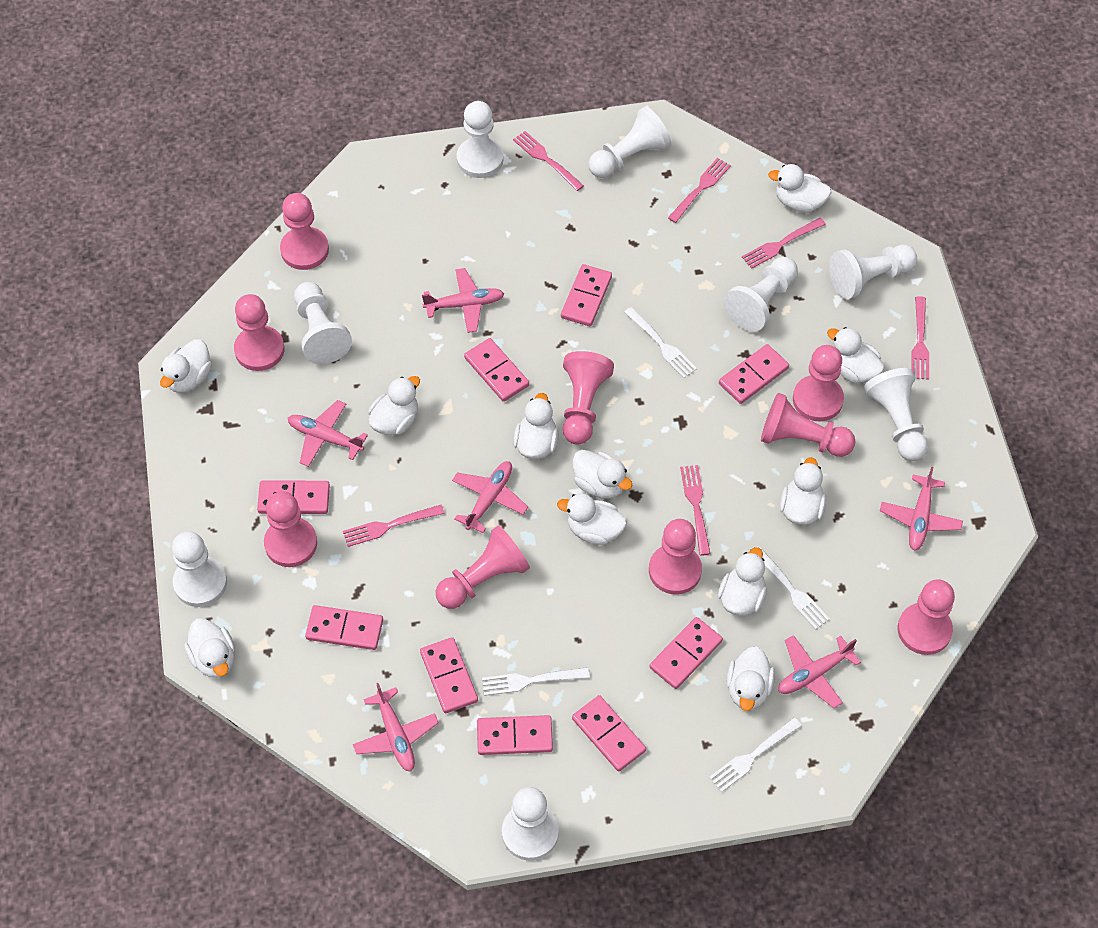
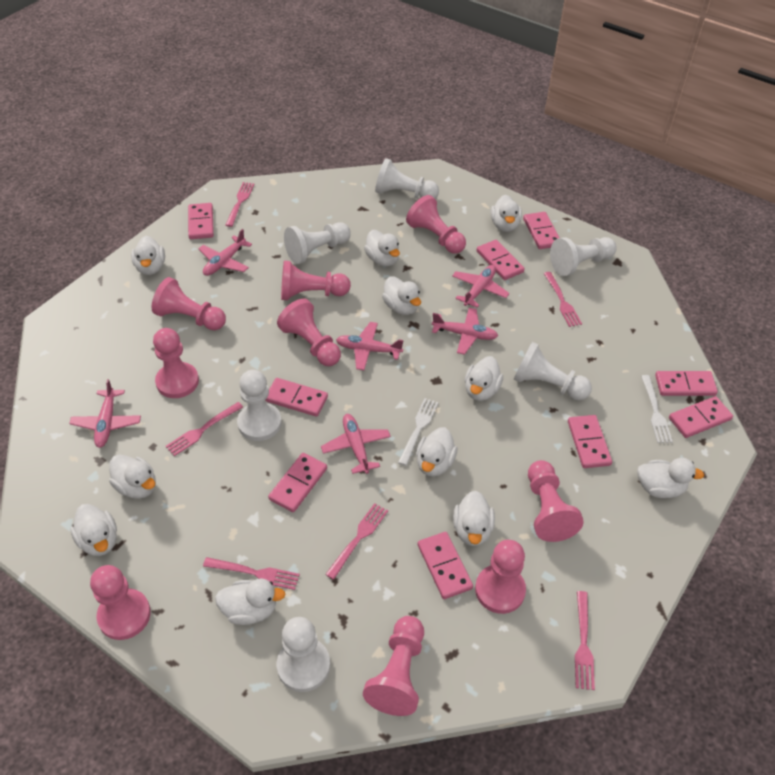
white fork: [482,667,589,696] [624,307,697,378] [709,717,802,792] [758,546,830,630] = 4 -> [398,398,439,466] [641,375,673,443] = 2
white pawn: [172,531,227,607] [294,282,352,364] [457,101,504,178] [502,787,559,861] [588,106,671,178] [724,257,798,332] [829,245,917,299] [864,368,928,461] = 8 -> [237,370,282,441] [277,617,330,692] [284,222,351,264] [375,158,439,199] [514,342,592,401] [550,237,617,276] = 6

